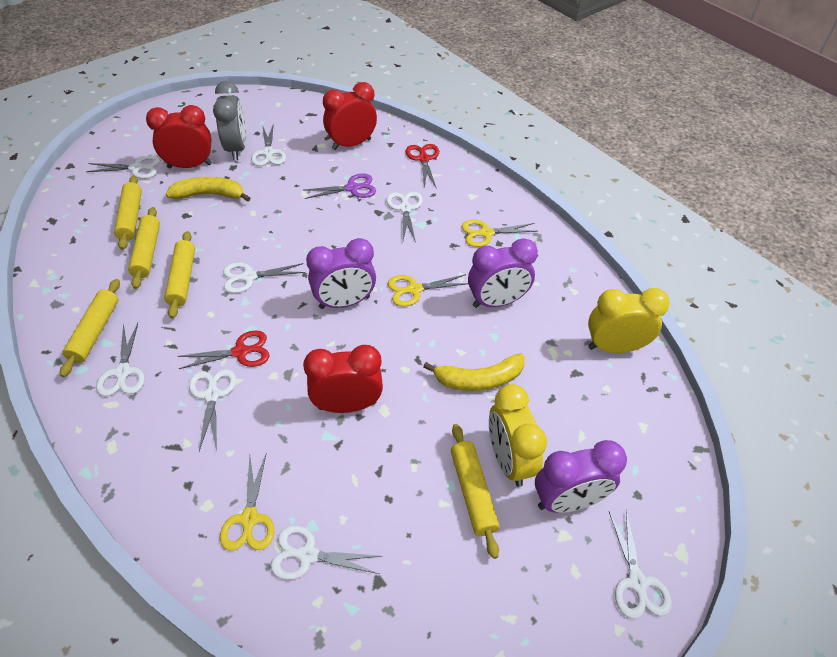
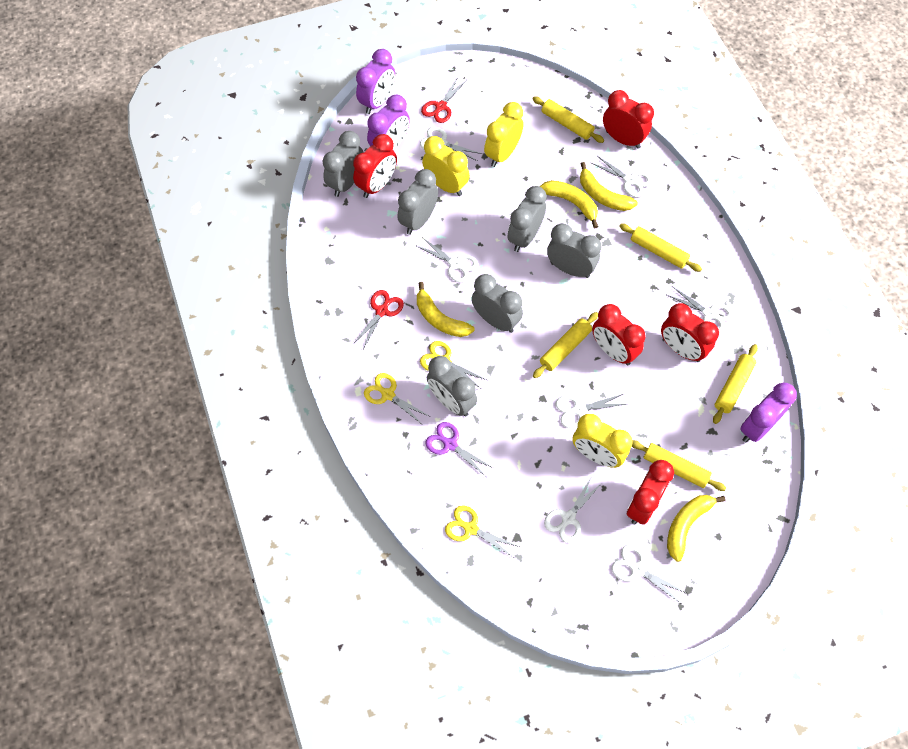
grey clock: [213,81,246,160] = 1 -> [323,131,364,197] [397,169,438,235] [427,356,477,416] [471,274,523,333] [508,186,547,252] [547,223,601,278] = 6
red clock: [146,105,212,168] [303,345,383,413] [323,82,377,150] = 3 -> [353,134,397,198] [592,304,646,365] [603,90,654,149] [627,460,674,525] [661,303,719,362] = 5
white scissors: [86,155,160,179] [96,323,145,396] [189,369,236,451] [223,262,305,293] [251,123,286,166] [271,526,381,580] [386,192,423,243] [609,510,672,619] = 8 -> [417,237,478,283] [420,127,482,161] [544,476,603,543] [556,394,626,428] [591,155,652,197] [612,545,686,603] [667,286,733,333] = 7
yellow banana: [166,177,250,202] [423,354,525,391] = 2 -> [417,282,474,337] [539,180,598,228] [580,162,638,211] [667,495,726,562] = 4
yellow clock: [489,384,547,487] [588,288,670,353] = 2 -> [422,136,470,196] [484,102,524,167] [572,414,632,468] = 3

